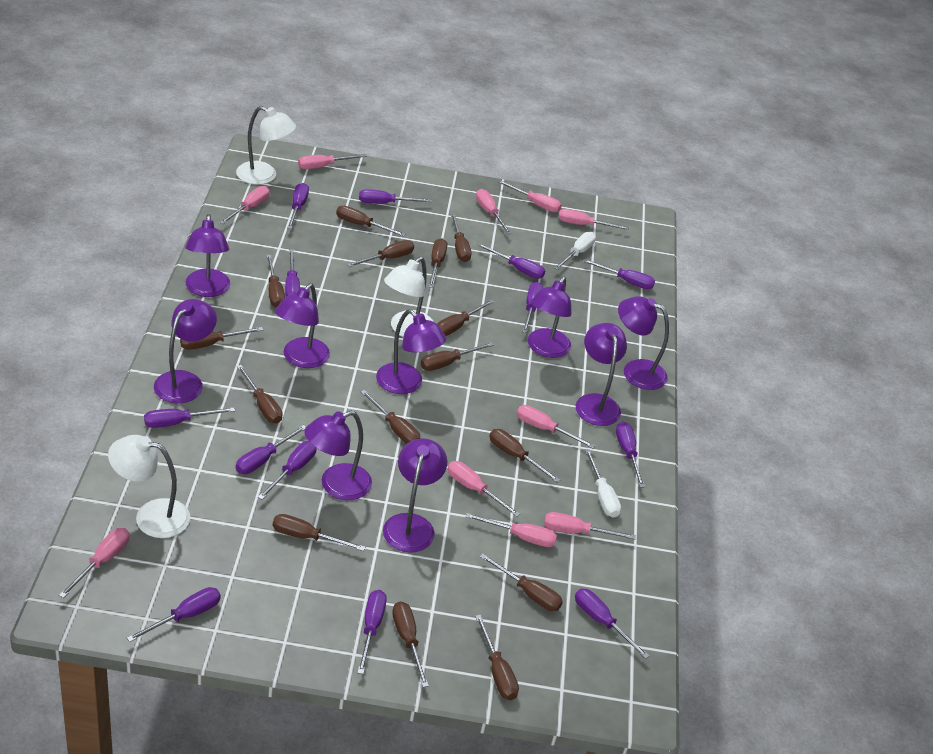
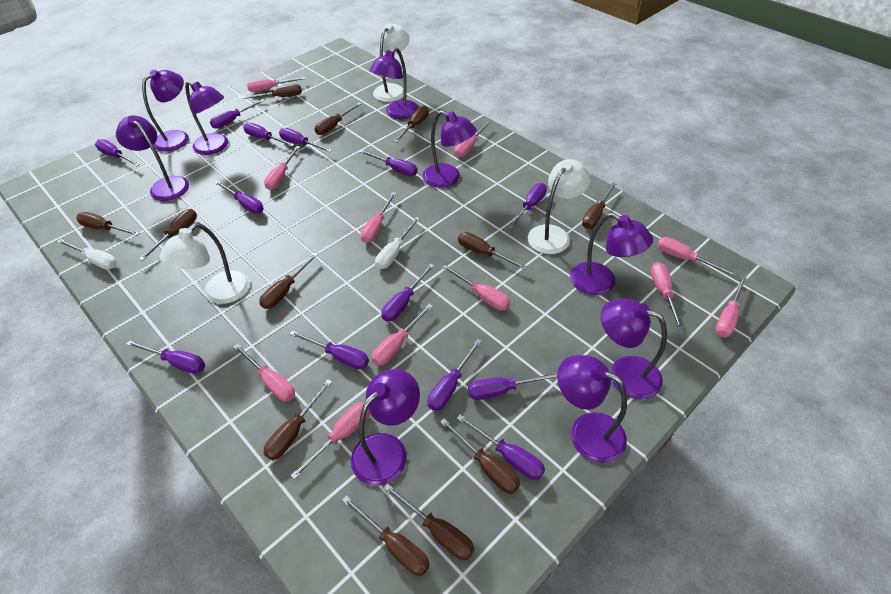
brown screwdriver: [180,327,263,350] [237,365,283,423] [266,255,285,308] [273,514,365,551] [336,206,405,237] [347,240,414,267] [361,390,421,444] [392,601,429,687] [421,342,494,371] [428,238,447,288] [437,299,494,336] [451,214,471,262] [475,615,519,700] [480,553,563,611] [489,429,560,482] = 15 -> [76,212,139,236] [139,209,197,261] [242,84,302,99] [259,253,319,309] [264,379,332,460] [315,103,361,135] [342,496,430,576] [383,483,474,560] [394,106,429,143] [440,418,520,494] [458,232,527,270] [582,183,616,229] = 12
pink screwdriver: [59,528,129,598] [219,186,270,224] [298,154,367,169] [448,461,520,517] [465,513,557,547] [476,189,512,234] [498,180,562,212] [517,405,596,448] [544,512,636,540] [558,209,630,230] = 10 -> [234,344,295,402] [247,77,306,92] [264,146,300,190] [290,402,370,480] [361,192,396,243] [371,304,433,366] [442,265,510,311] [454,121,491,158] [651,262,684,330] [657,237,737,277] [715,276,747,337] = 11

